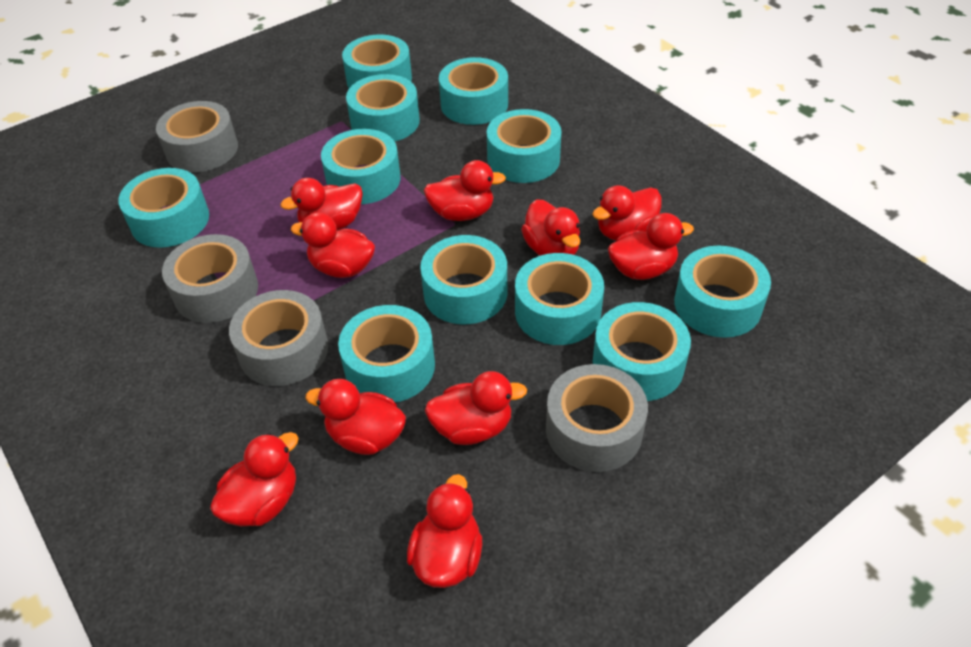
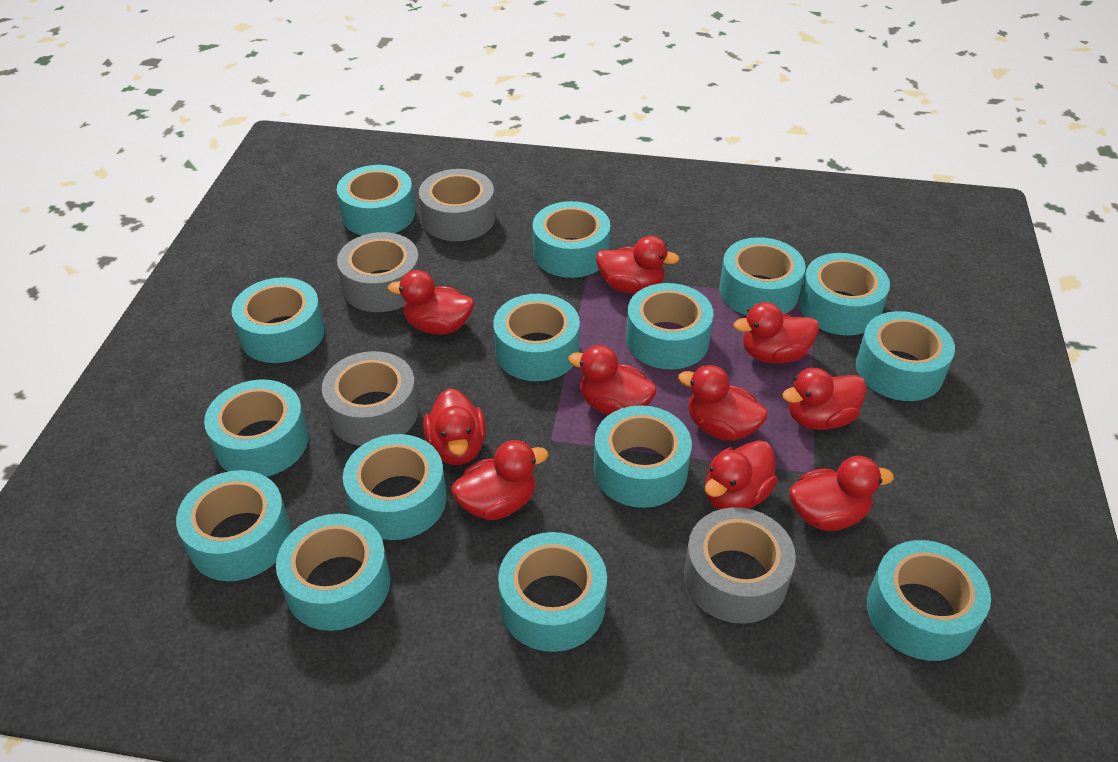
turquoise tape: [118,168,209,248] [321,129,401,204] [338,305,435,402] [342,34,412,88] [346,74,420,141] [420,235,507,324] [439,57,508,125] [487,109,561,183] [515,253,604,345] [593,302,691,401] [674,246,771,338] = 11 -> [176,470,291,581] [204,379,309,477] [231,277,325,363] [276,514,390,631] [337,165,415,235] [343,434,447,540] [493,294,580,381] [498,532,607,652] [533,201,610,278] [594,405,692,508] [626,283,714,369] [719,237,806,315] [799,253,890,335] [856,311,955,401] [867,540,991,661] = 15

